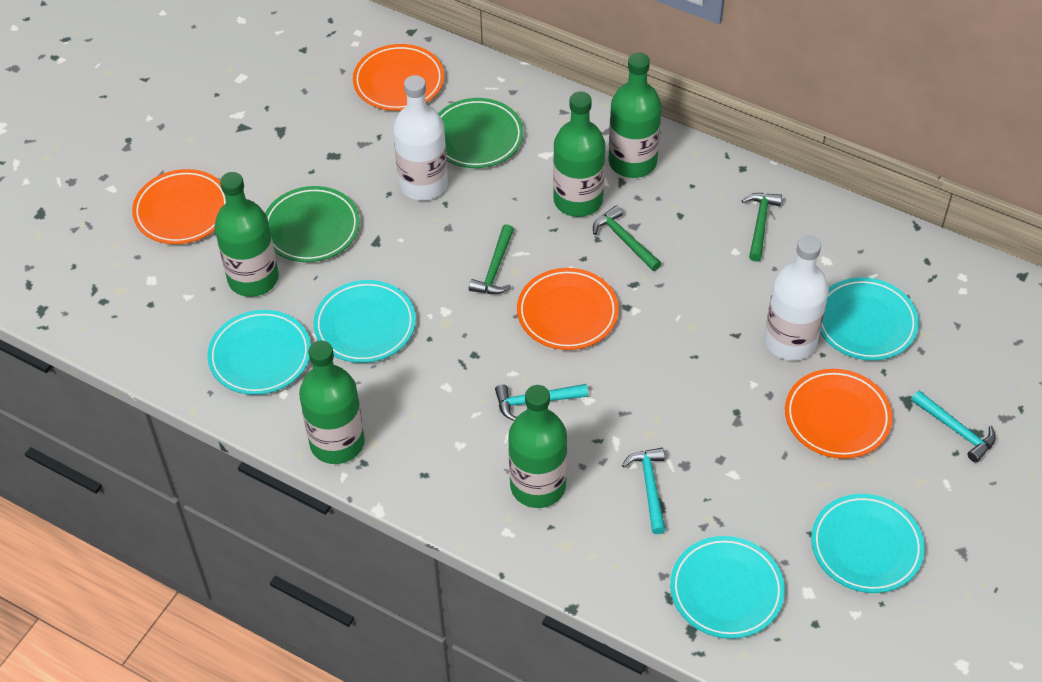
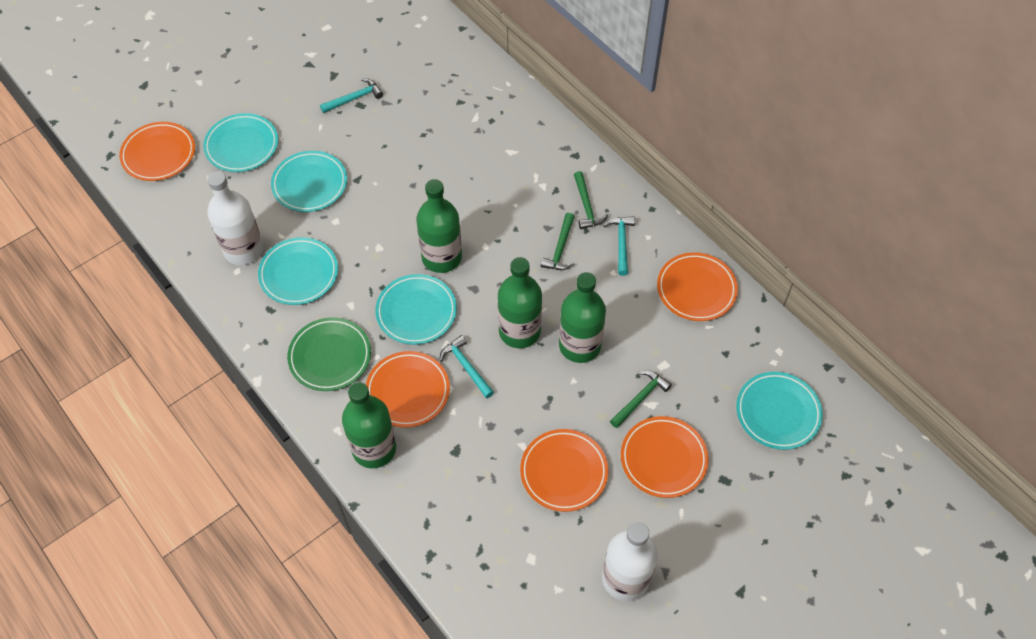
green bottle: [215,172,279,297] [299,341,365,464] [508,385,567,508] [553,91,605,217] [608,53,662,178] = 5 -> [342,382,396,468] [416,179,462,273] [498,257,542,348] [559,272,606,363] = 4
green plate: [265,186,360,262] [438,98,524,168] = 2 -> [287,317,371,391] = 1
orange plate: [132,169,226,244] [353,44,444,111] [517,268,619,350] [785,369,892,459] = 4 -> [119,122,195,181] [366,351,450,428] [520,429,608,512] [621,416,709,498] [657,252,738,321] = 5

